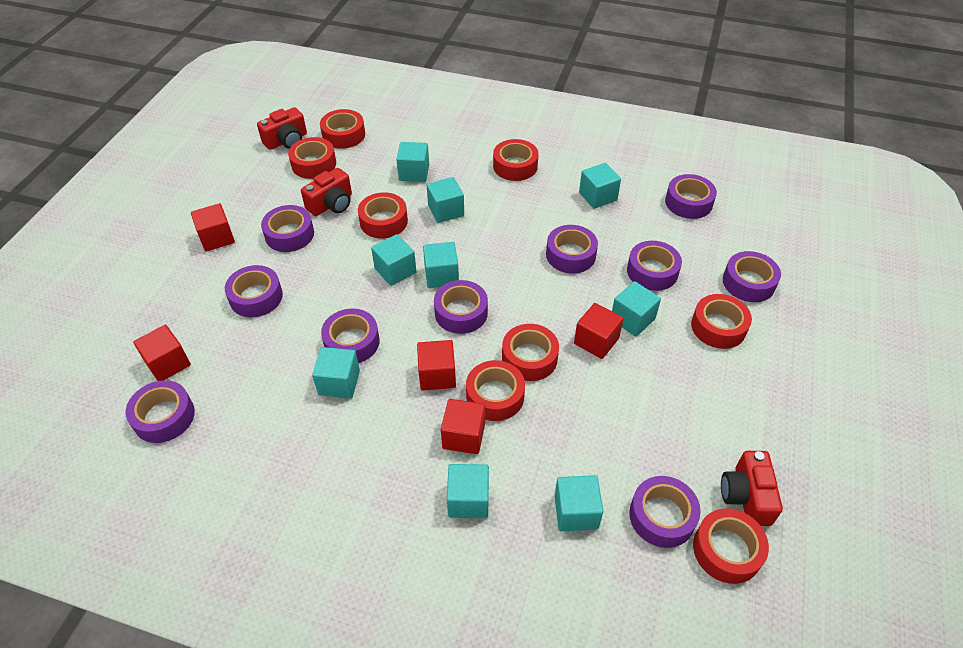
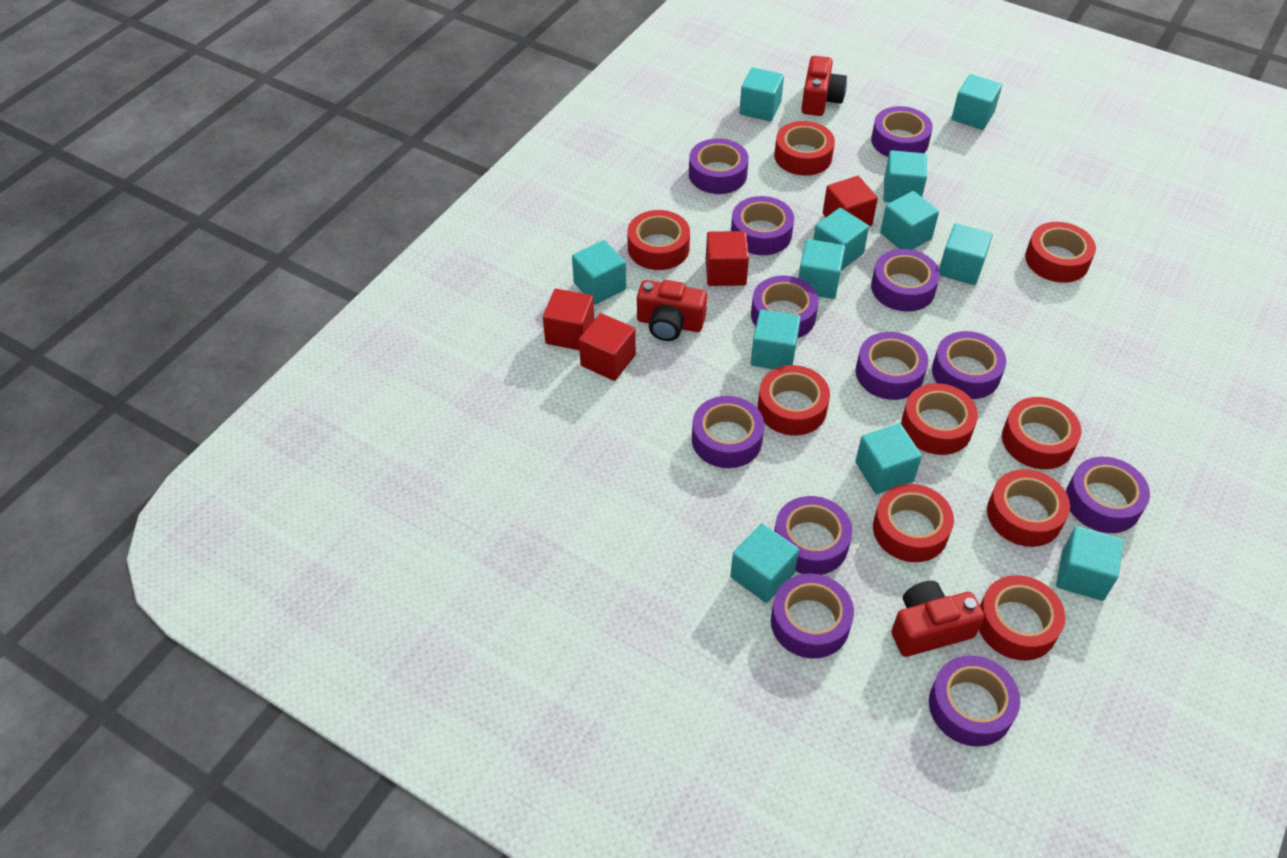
purple tape: [126,380,195,443] [225,265,283,317] [261,205,314,252] [321,308,380,363] [434,280,488,334] [546,225,598,273] [627,241,682,291] [629,476,701,548] [665,174,717,219] [723,251,781,302] = 10 -> [689,138,749,194] [692,396,764,468] [731,196,794,255] [751,276,819,338] [771,573,854,658] [774,496,852,575] [856,332,928,400] [871,106,933,157] [871,249,940,312] [929,655,1020,747] [932,331,1006,399] [1066,457,1150,533] = 12
red cube: [133,325,191,381] [191,203,235,252] [417,340,456,391] [441,399,485,454] [574,303,624,359] = 5 -> [543,289,594,350] [579,313,636,381] [706,231,749,286] [823,176,878,226] = 4
red tape: [288,137,336,179] [320,109,365,149] [358,192,408,239] [466,360,525,421] [493,139,539,181] [502,324,559,381] [691,294,752,349] [693,508,769,584] = 8 -> [627,210,690,270] [758,365,830,435] [774,121,835,176] [873,484,954,562] [901,383,978,455] [979,575,1065,660] [987,469,1070,547] [1002,397,1081,469] [1025,222,1096,283] = 9
turquoise cube: [312,347,360,398] [371,234,416,286] [396,142,429,182] [423,242,459,288] [427,177,464,223] [447,464,489,518] [554,475,603,531] [579,163,621,209] [612,281,661,337] = 9 -> [572,240,626,305] [730,523,799,603] [739,67,784,122] [751,309,801,369] [798,239,845,299] [813,208,869,270] [855,423,922,494] [880,191,939,250] [883,150,927,202] [939,223,993,285] [951,74,1002,130] [1056,526,1123,601] = 12

